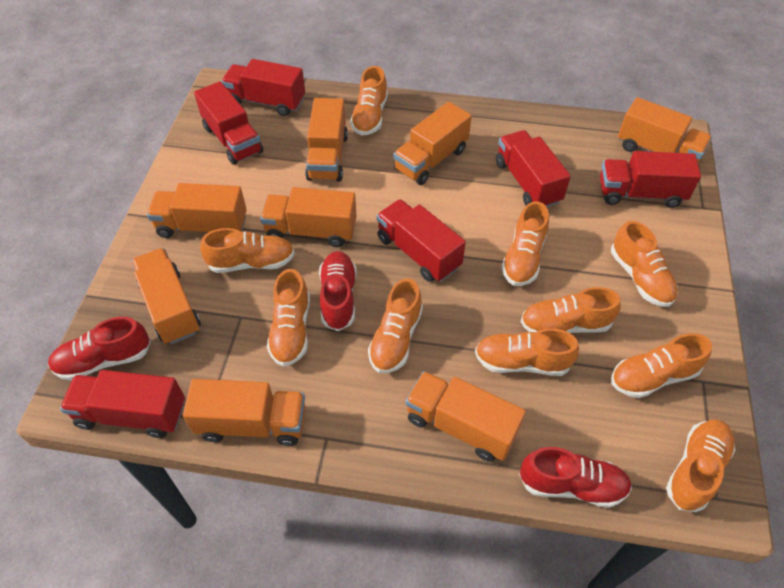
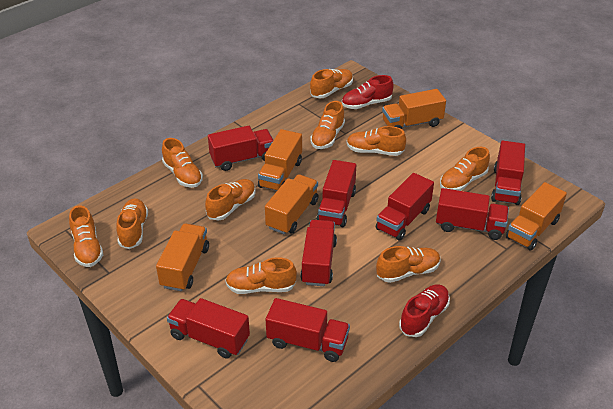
orange truck: [131,248,201,344] [147,183,247,238] [183,379,305,446] [260,187,357,247] [305,98,348,182] [393,102,472,185] [406,371,526,462] [618,97,712,164] = 8 -> [156,224,209,291] [258,129,302,191] [265,174,318,234] [382,89,446,129] [506,182,567,250] = 5
red shoe: [48,317,151,381] [319,251,356,331] [519,447,632,508] = 3 -> [342,75,394,109] [399,284,450,337] = 2
red truck: [60,370,185,438] [194,81,263,165] [221,59,305,116] [377,199,466,282] [496,130,571,207] [600,151,701,208] = 6 -> [167,298,250,359] [208,126,274,171] [266,298,350,362] [300,220,337,286] [317,160,356,227] [376,173,434,241] [436,188,509,240] [491,141,525,205] = 8

